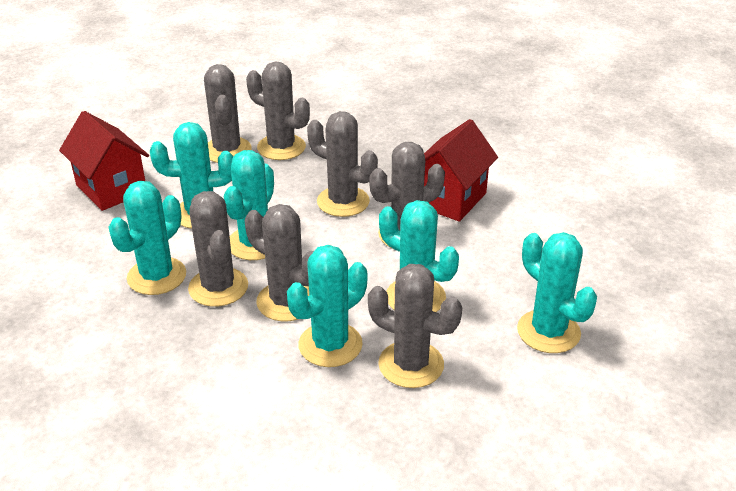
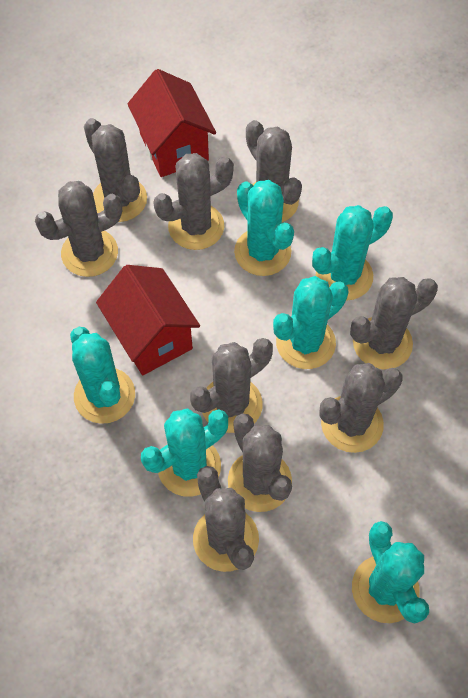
grey cactus: [188,191,248,307] [204,64,252,163] [245,204,314,321] [246,62,310,160] [307,111,378,217] [368,264,462,388] [369,142,445,249] = 7 -> [35,181,122,277] [84,118,147,222] [153,153,234,250] [190,338,273,433] [193,466,259,572] [228,413,292,512] [246,120,302,222] [319,363,402,453] [350,277,438,370] = 9

